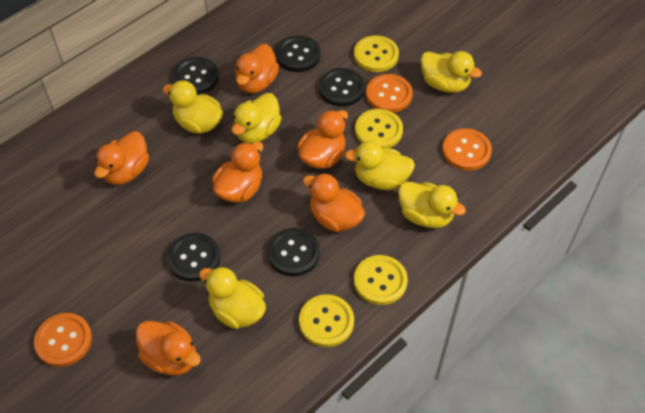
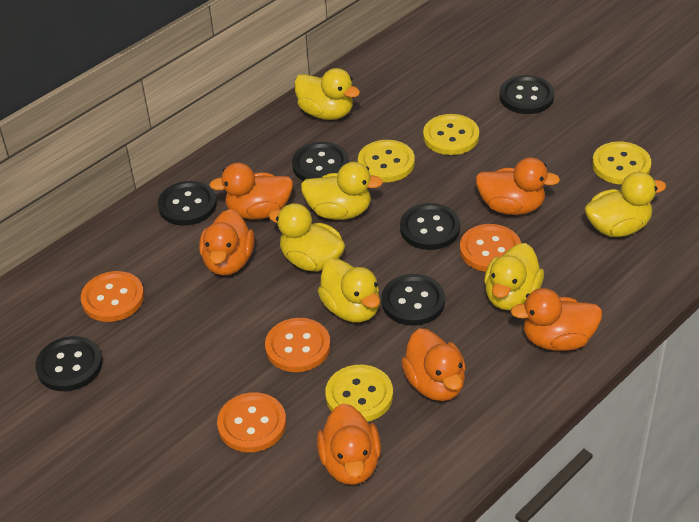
black button: [167,233,220,281] [173,57,219,95] [267,228,320,276] [276,35,321,72] [319,68,365,107] = 5 -> [35,336,102,391] [158,181,217,226] [292,142,349,181] [382,274,445,326] [400,203,460,250] [500,75,555,114] = 6
orange button: [34,313,92,367] [366,74,413,113] [442,128,492,171] = 3 -> [81,271,144,322] [217,392,286,452] [265,318,331,372] [460,224,521,272] = 4

